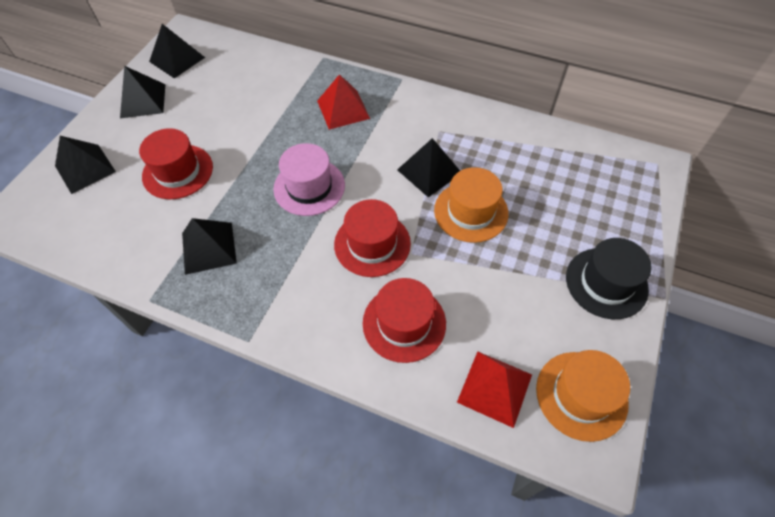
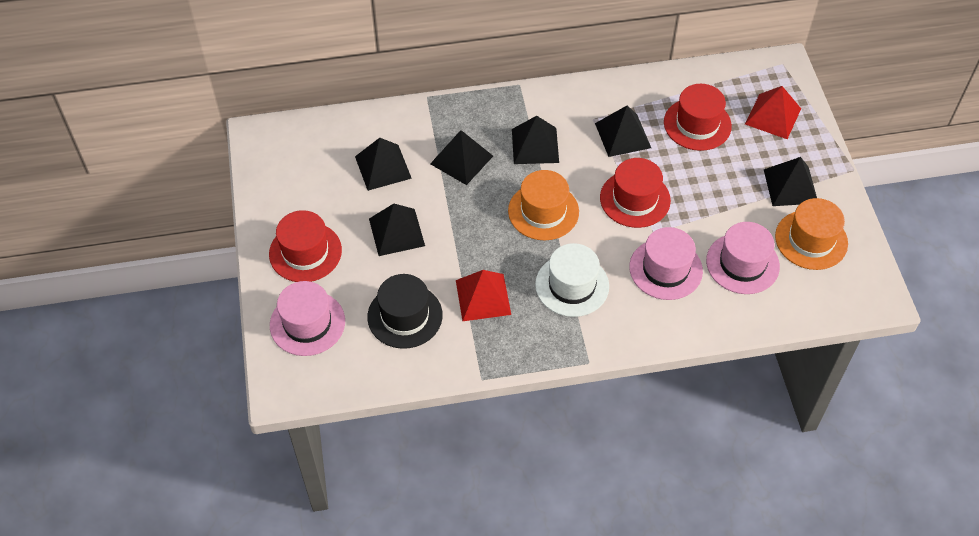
black pyramid: [55,136,116,194] [120,66,165,118] [149,24,205,78] [182,218,237,275] [397,138,460,197] = 5 -> [355,138,412,191] [369,204,425,256] [430,130,493,185] [512,116,559,164] [595,105,651,157] [764,157,817,206] = 6
pink hat: [273,143,345,216] = 1 -> [270,281,345,356] [629,227,703,300] [706,222,780,294] = 3
white hat: none = 0 -> [535,243,609,317] = 1

